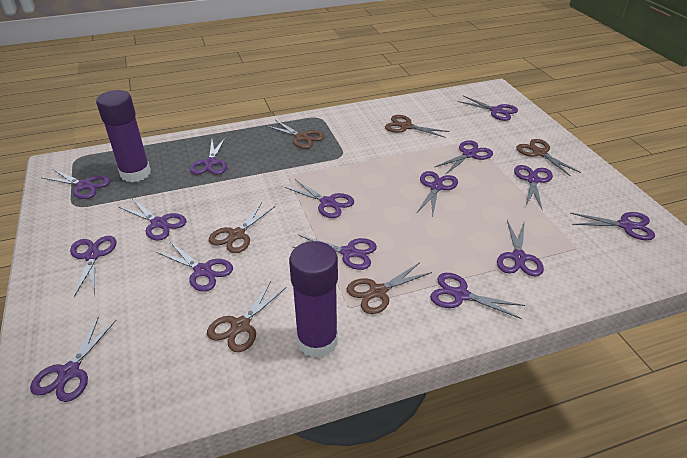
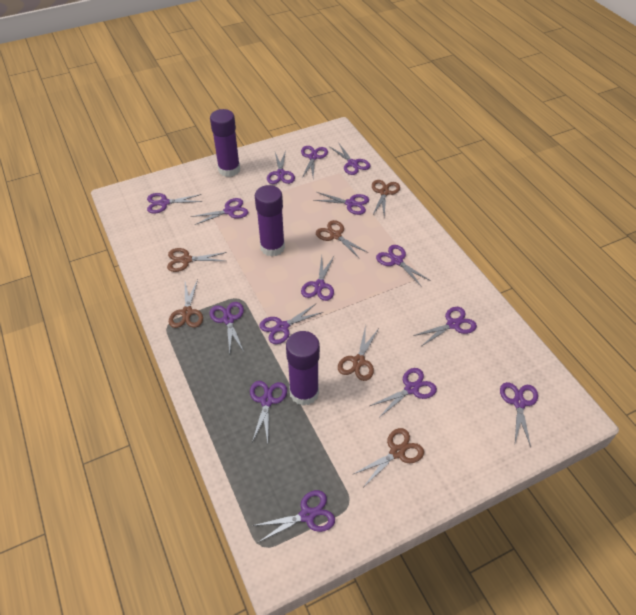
purple glue stick: [96,90,151,182] [289,241,338,358] = 2 -> [210,109,240,177] [255,185,285,257] [286,331,320,406] = 3

